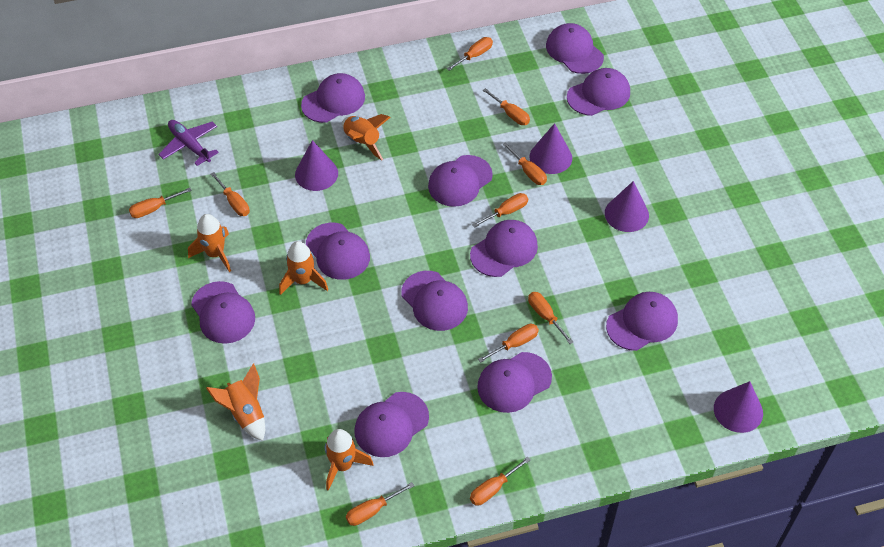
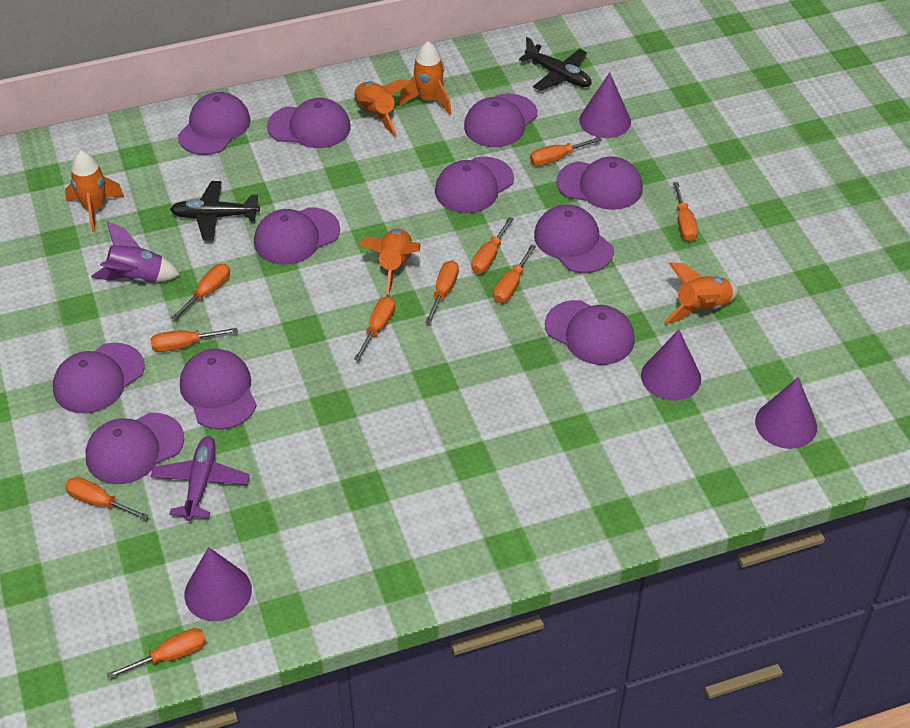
black plane: none = 0 -> [170,181,260,241] [519,37,591,91] = 2
purple rocket: none = 0 -> [91,221,180,283] = 1

